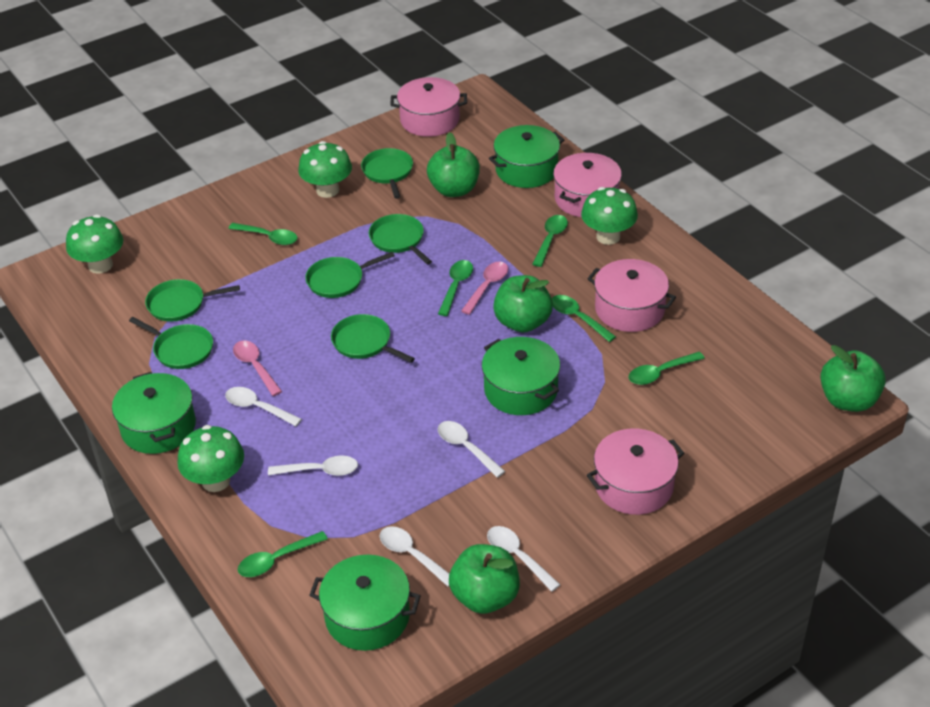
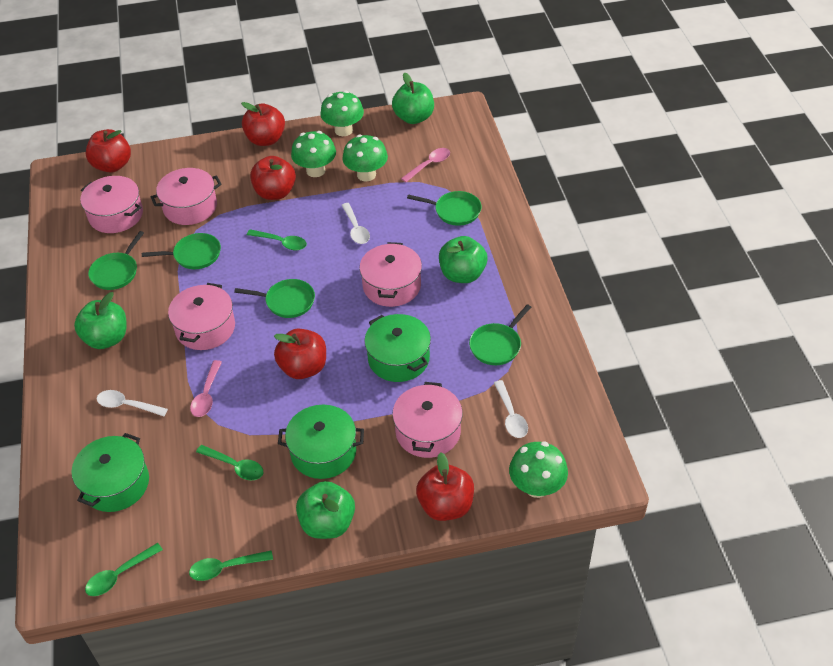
green pan: [129,317,213,369] [145,279,240,322] [305,252,395,298] [331,314,415,363] [361,148,413,199] [369,214,432,264] = 6 -> [88,231,144,290] [142,233,221,269] [234,279,315,318] [407,191,482,226] [469,304,531,365] = 5
green pot: [112,372,196,454] [309,555,421,651] [482,337,560,415] [489,125,564,188] = 4 -> [71,433,149,512] [278,405,364,479] [364,314,431,382] = 3
green spoon: [228,223,298,245] [238,531,328,577] [438,260,473,316] [532,215,568,267] [552,295,616,342] [628,352,705,385] = 6 -> [85,543,163,596] [189,551,273,581] [196,445,263,481] [247,229,307,250] = 4
pink pot: [390,77,467,137] [553,153,622,217] [587,259,676,332] [587,429,684,515] = 4 -> [80,176,143,233] [151,168,222,225] [168,283,235,350] [360,242,422,307] [392,382,463,458] = 5
red apple: none = 0 -> [85,129,131,173] [241,102,285,146] [250,156,296,200] [274,328,326,379] [416,452,474,521] = 5
white spoon: [225,387,302,426] [268,455,358,476] [379,526,449,587] [438,421,505,478] [487,526,560,592] = 5 -> [97,390,168,416] [341,203,370,244] [494,380,528,438] = 3

